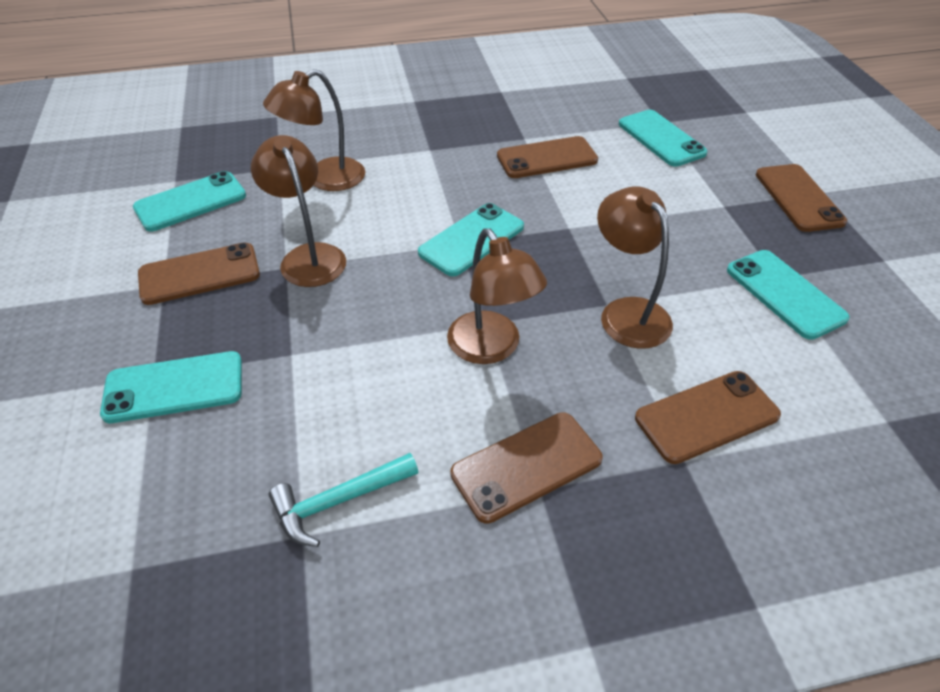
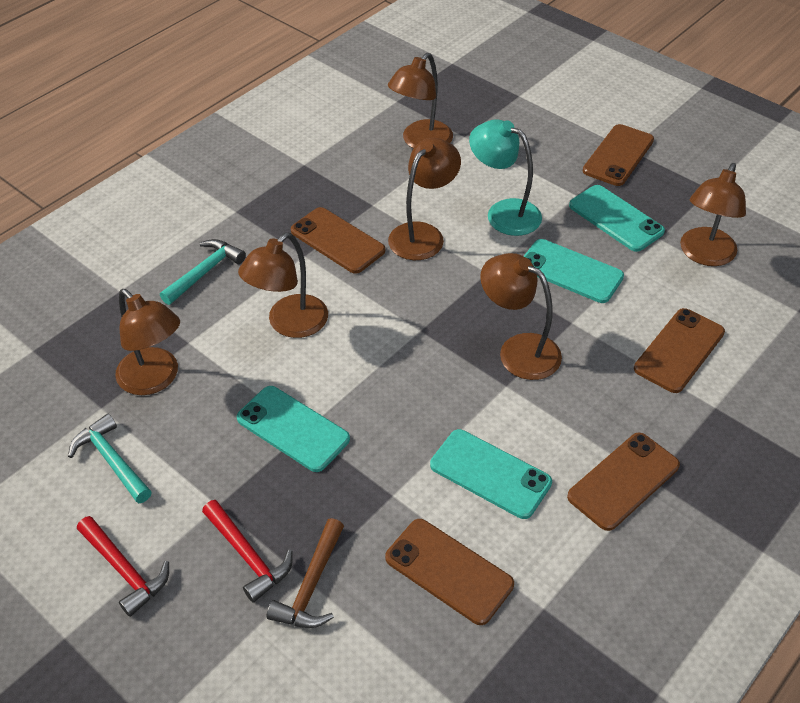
brown hammer: none = 0 -> [267,518,344,628] = 1
brown lamp: [251,135,346,287] [263,69,365,191] [447,228,547,364] [597,186,673,349] = 4 -> [115,289,180,395] [238,233,328,338] [388,53,453,149] [388,138,461,260] [480,253,562,380] [680,163,746,266] = 6
red hammer: none = 0 -> [77,516,169,617] [202,500,293,603] = 2
turquoise hammer: [269,453,418,547] = 1 -> [68,414,152,503] [160,239,246,305] = 2
turquoise lamp: none = 0 -> [469,119,542,236] = 1
turquoise phone: [100,351,242,423] [133,171,246,231] [418,203,524,276] [619,110,708,167] [727,250,850,340] = 5 -> [237,386,350,472] [430,429,552,519] [524,239,624,303] [569,185,665,252] = 4

